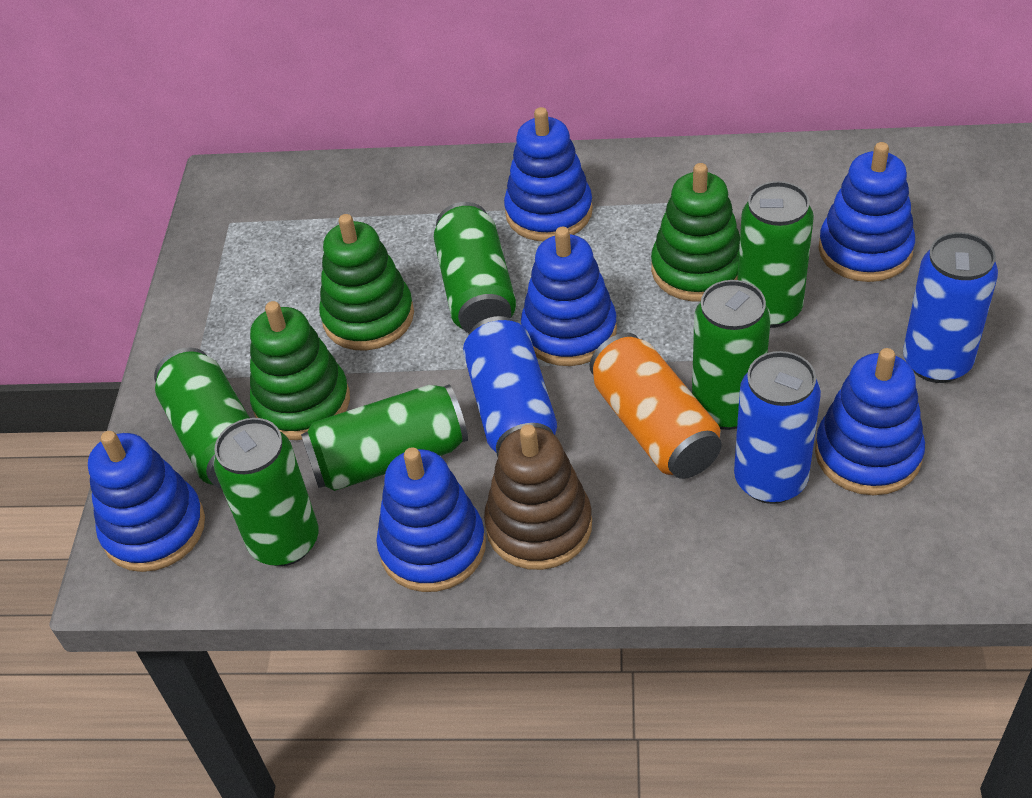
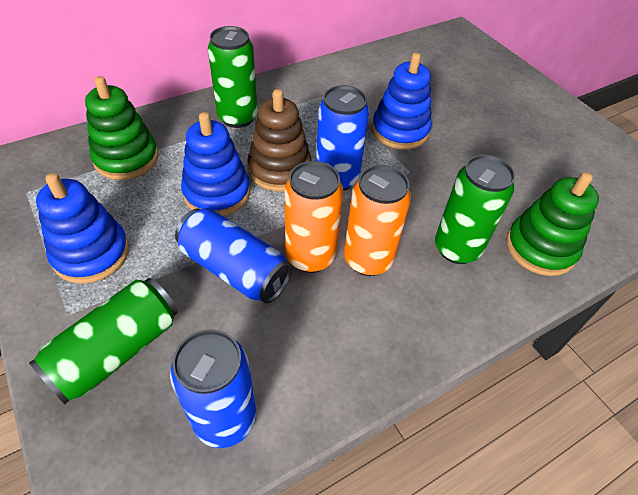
blue stacking toy: [88,431,205,572] [376,447,486,592] [504,107,593,241] [521,227,617,366] [815,348,925,495] [819,142,915,282] = 6 -> [36,173,129,284] [181,112,250,216] [372,53,432,150] = 3
green can: [154,347,250,488] [214,418,318,566] [301,384,468,491] [434,202,516,333] [692,280,771,430] [737,181,814,328] = 6 -> [29,278,178,404] [208,26,257,128] [435,155,515,264] = 3
green stacking toy: [250,301,350,440] [319,214,414,350] [651,163,740,301] = 3 -> [85,76,158,180] [506,172,599,276] = 2
orange can: [590,333,722,479] = 1 -> [285,161,344,273] [344,165,411,276] = 2

